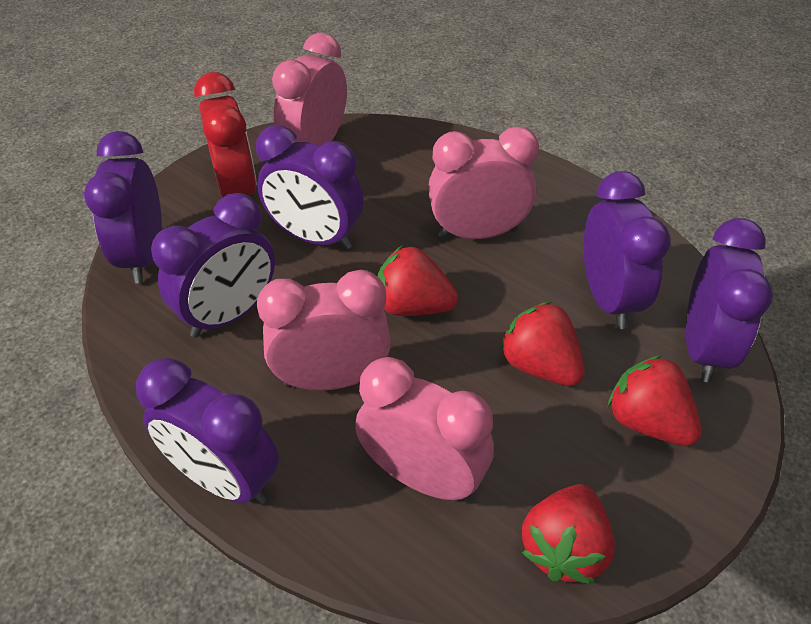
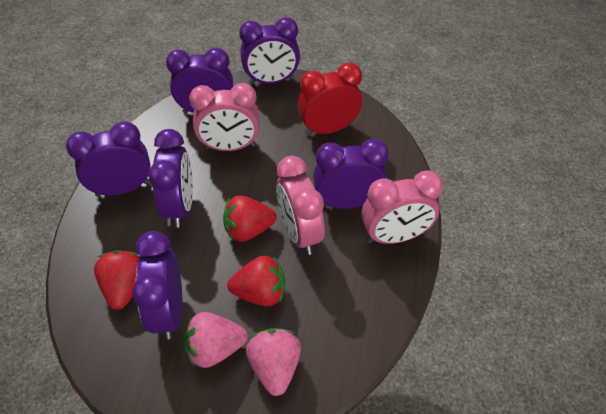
pink clock: [257,270,391,391] [272,33,347,146] [355,357,494,502] [428,126,539,239] = 4 -> [189,83,260,151] [276,156,325,255] [361,170,443,244] = 3
pink strawberry: none = 0 -> [183,312,248,368] [246,328,301,396] = 2
red strawberry: [378,245,458,316] [500,301,584,386] [522,484,615,584] [608,355,702,446] = 4 -> [94,250,139,310] [223,195,277,242] [227,256,285,306] = 3

